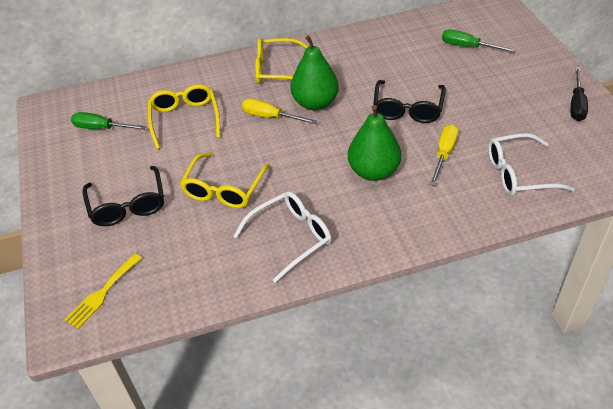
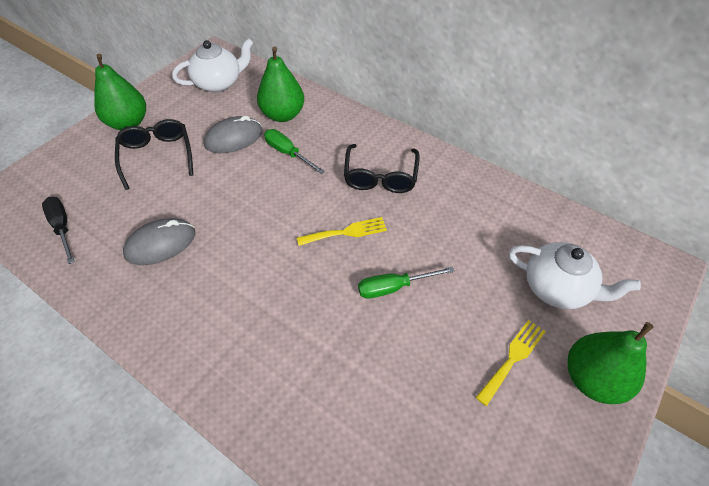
green pear: [290,36,339,110] [348,105,401,181] = 2 -> [94,54,146,130] [257,46,304,122] [567,322,654,404] = 3
grey mouse: none = 0 -> [123,218,195,265] [204,116,263,153] = 2
white glasses: [233,191,331,283] [488,133,575,196] = 2 -> none = 0
white teapot: none = 0 -> [172,38,253,92] [509,242,641,309] = 2
yellow fork: [65,253,142,329] = 1 -> [297,217,387,246] [476,320,546,406] = 2
yellow glasses: [148,84,220,149] [180,153,270,208] [255,38,308,84] = 3 -> none = 0
yellow screwdriver: [242,99,316,124] [430,124,459,186] = 2 -> none = 0

